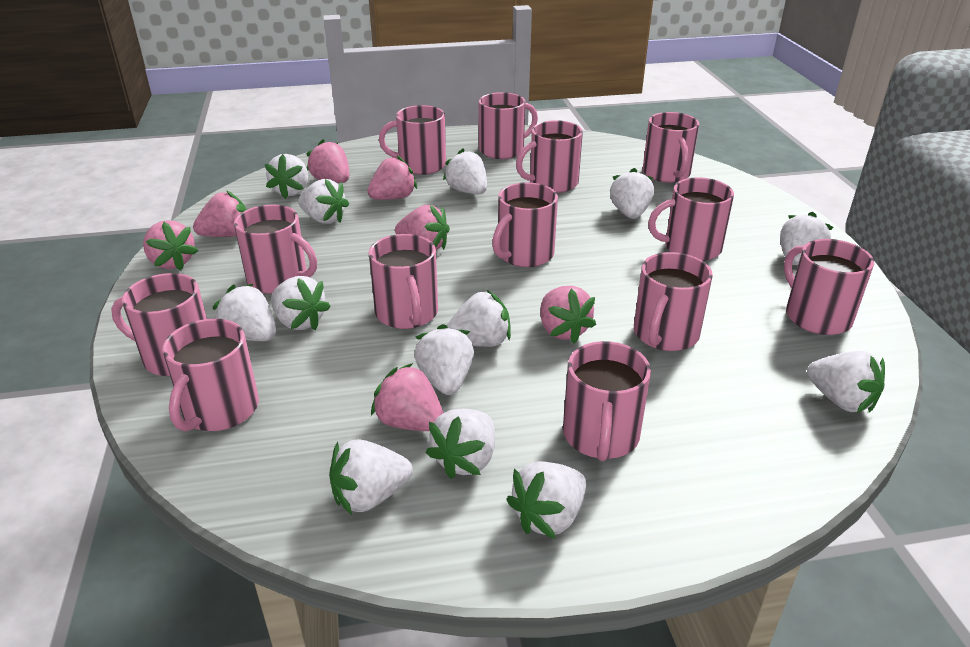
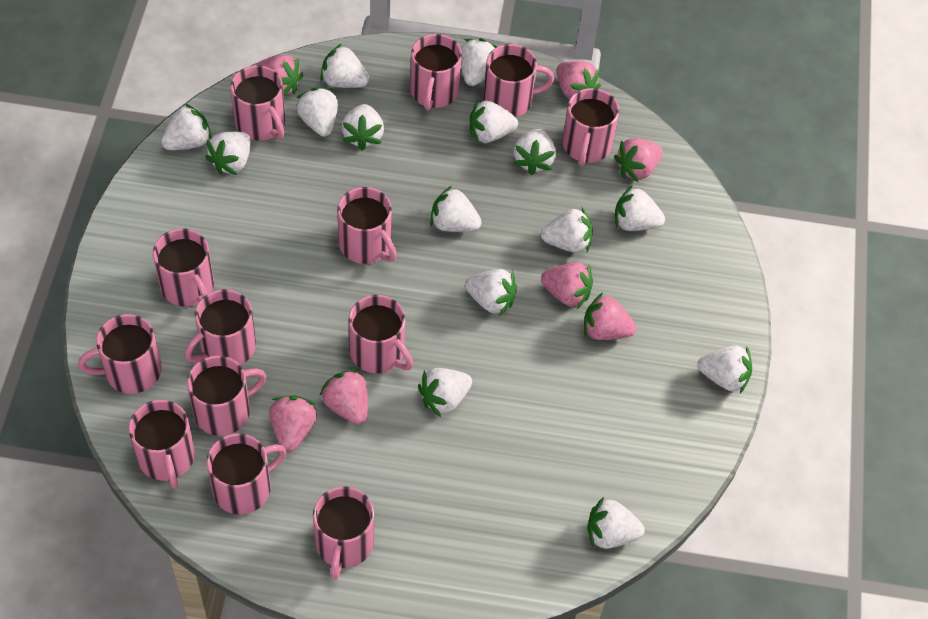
white strawberry: [212,284,276,341] [265,154,308,199] [271,276,331,330] [298,179,349,224] [329,439,413,515] [414,324,474,395] [426,409,495,479] [443,149,487,194] [447,290,511,347] [506,461,586,539] [610,168,654,219] [780,212,834,265] [807,351,885,413] = 13 -> [161,104,212,150] [205,132,251,175] [296,87,338,137] [320,44,369,88] [342,104,384,151] [418,368,472,417] [430,186,482,232] [461,38,498,86] [465,269,517,316] [470,99,518,143] [513,129,556,175] [541,208,593,253] [587,497,645,549] [615,185,665,231] [698,346,752,393] = 15

